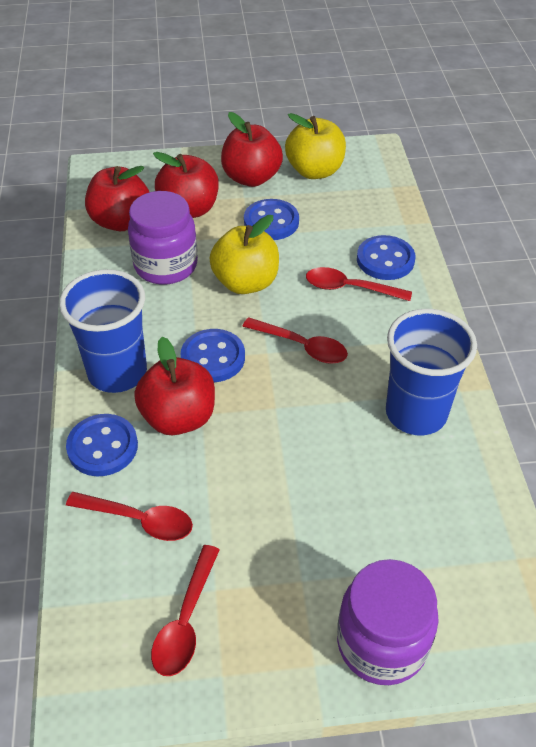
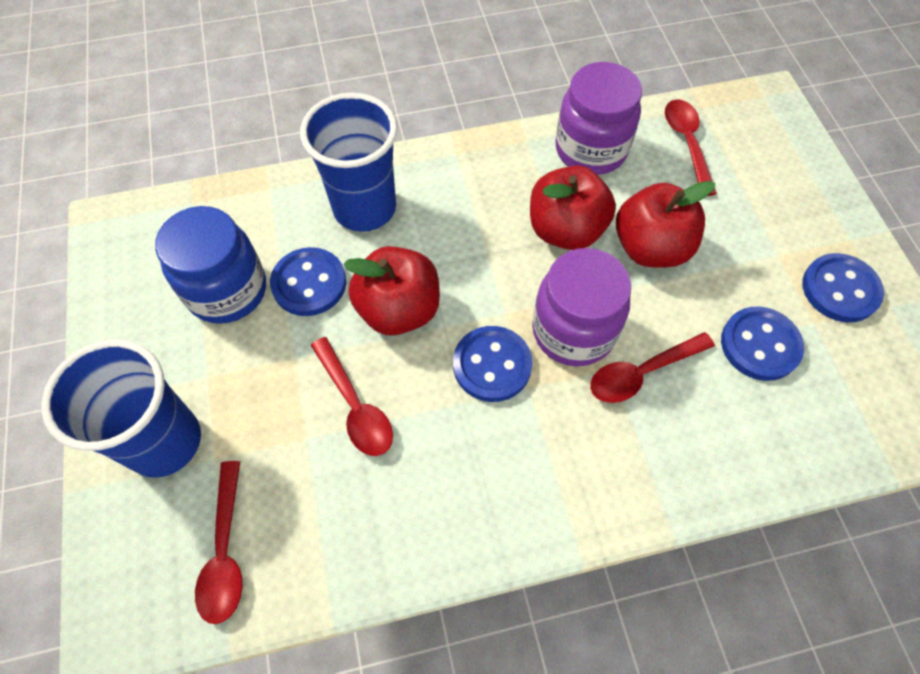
blue jar: none = 0 -> [155,206,266,324] = 1
red apple: [85,166,149,231] [134,337,215,435] [153,152,219,218] [221,112,283,187] = 4 -> [344,246,440,336] [530,165,616,250] [616,181,715,268] = 3
yellow apple: [209,215,279,294] [285,113,346,179] = 2 -> none = 0

